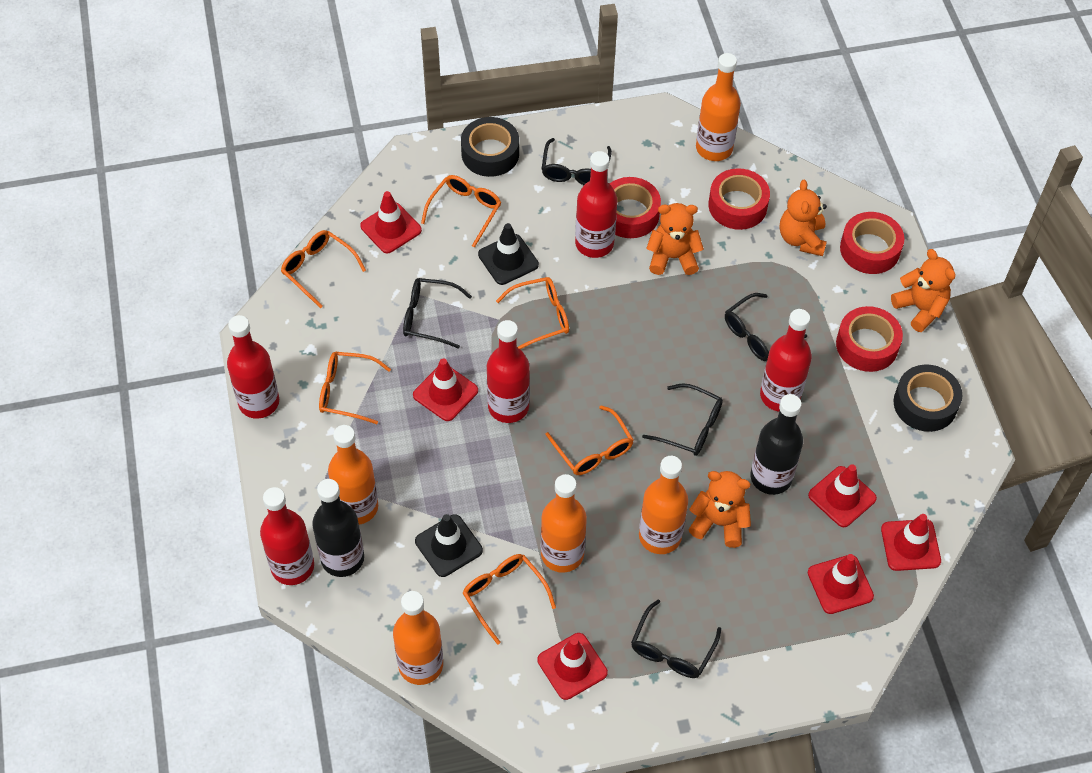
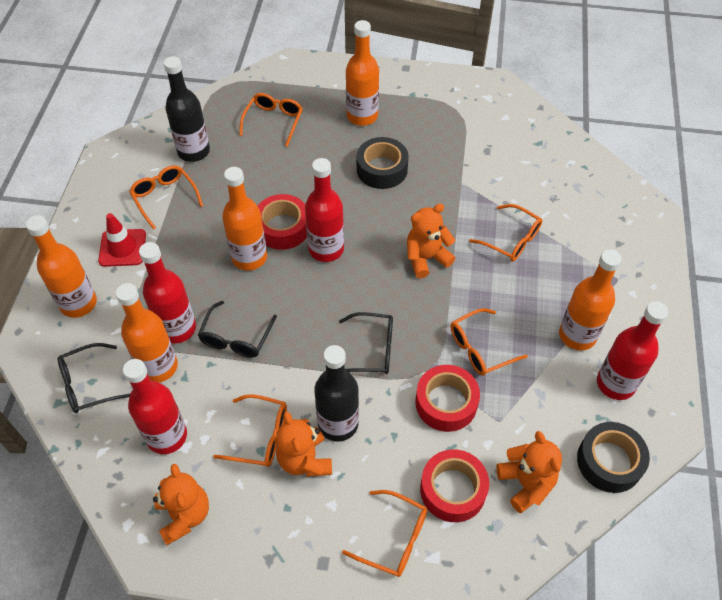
black glasses: [403,278,472,349] [542,138,612,185] [631,599,721,678] [642,383,723,456] [725,293,807,361] = 5 -> [58,343,130,413] [198,301,277,358] [339,312,393,374] = 3
black traffic cone: [415,514,483,577] [478,223,539,285] = 2 -> none = 0
red bottle: [227,315,279,419] [260,487,314,585] [487,320,530,423] [575,151,617,258] [760,309,812,411] = 5 -> [123,359,187,454] [139,242,196,344] [305,158,344,262] [597,301,668,400] = 4
red tape: [610,177,661,238] [708,168,770,230] [836,306,903,372] [840,212,904,274] = 4 -> [258,194,307,250] [415,365,480,432] [420,449,489,522] = 3
red traffic cone: [360,191,422,253] [413,359,478,421] [537,633,608,700] [808,464,877,527] [808,554,874,614] [881,514,941,571] = 6 -> [98,213,146,267] = 1

